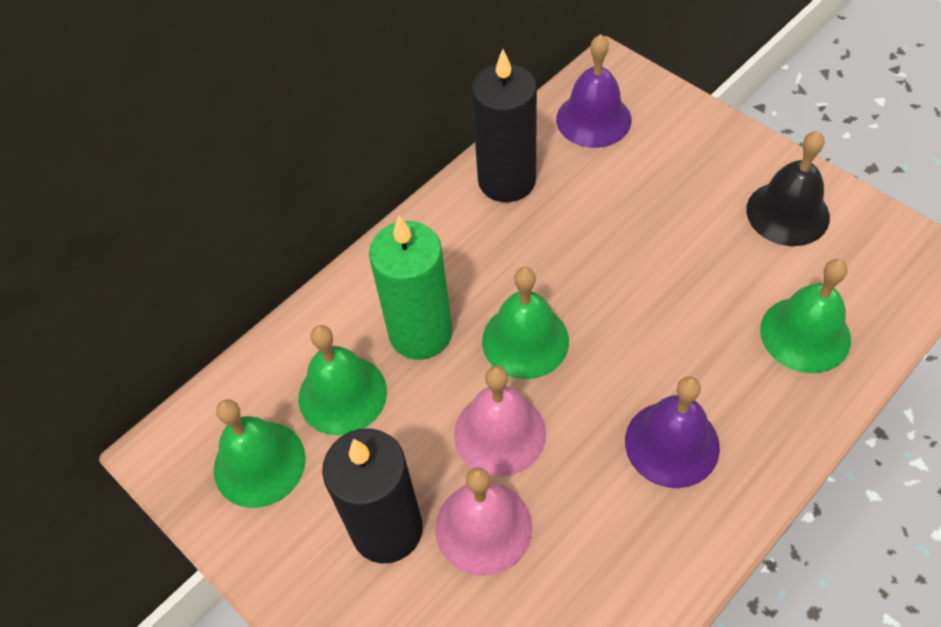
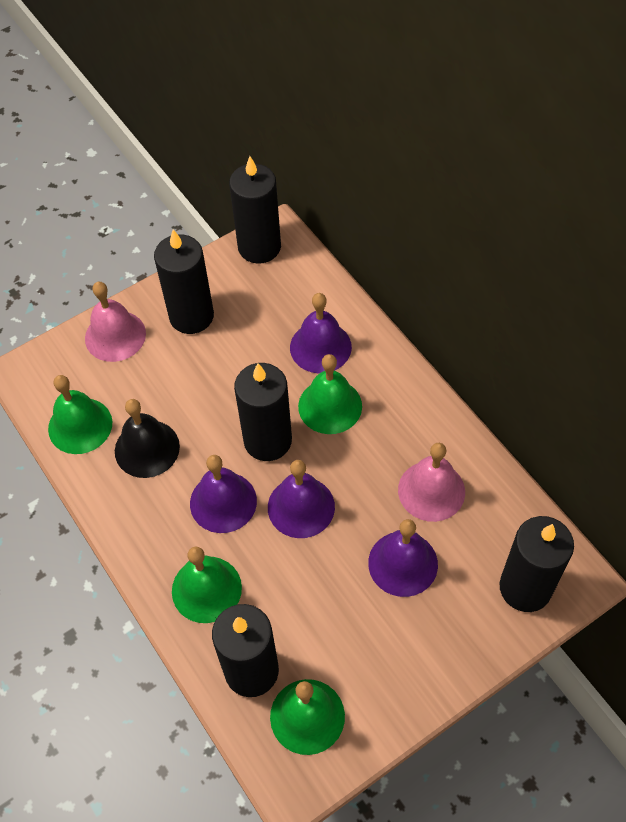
black candle: [322,428,423,563] [471,49,537,202] = 2 -> [154,230,214,334] [212,604,279,697] [229,156,281,264] [234,363,292,461] [500,516,574,612] = 5
green candle: [369,215,453,360] = 1 -> none = 0
purple bell: [556,34,632,148] [625,376,720,488] = 2 -> [190,455,257,533] [268,460,335,538] [290,293,352,373] [368,519,438,597] = 4

